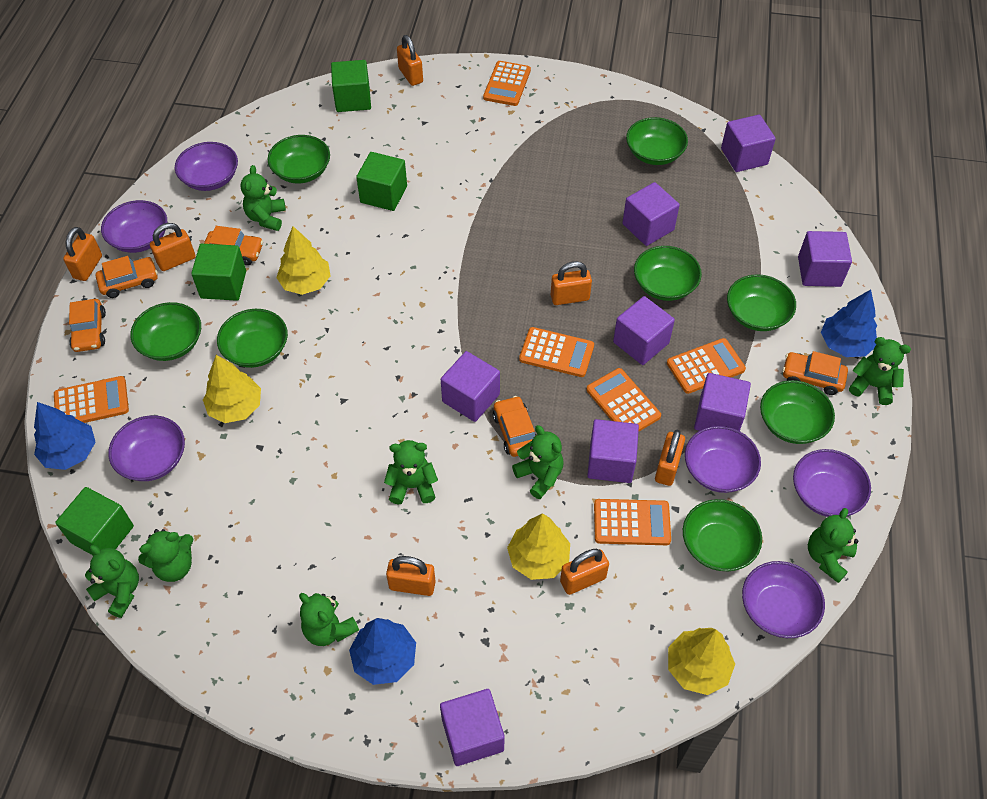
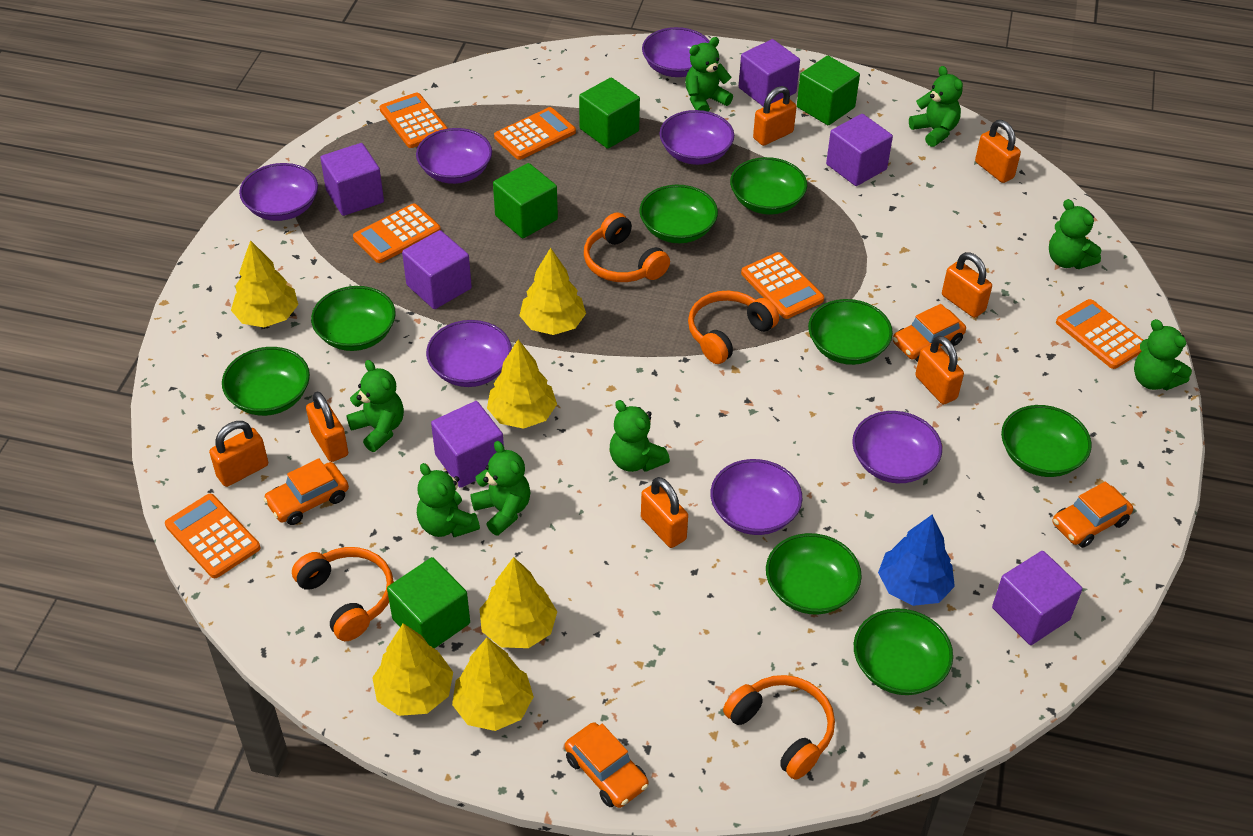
blue tree: [34,402,96,470] [349,618,416,685] [821,289,877,357] = 3 -> [878,515,955,606] = 1
orange car: [69,299,106,352] [96,256,158,298] [204,226,263,266] [493,396,536,457] [783,351,848,395] = 5 -> [263,458,349,525] [565,722,648,808] [893,304,966,362] [1053,481,1133,548] = 4
orange headphones: none = 0 -> [292,547,394,641] [584,212,670,282] [688,291,779,364] [723,675,835,780] = 4
purple bowl: [101,200,167,253] [108,415,185,481] [175,142,238,191] [685,426,761,493] [742,561,825,638] [793,449,871,517] = 6 -> [239,163,318,221] [416,128,492,184] [426,320,512,387] [642,27,710,77] [659,110,734,165] [710,459,803,535] [852,411,942,483] = 7
purple cube: [440,689,505,766] [441,351,500,422] [587,419,639,483] [613,296,675,365] [622,182,680,246] [694,373,751,431] [721,115,776,172] [798,231,852,287] = 8 -> [320,143,384,216] [402,230,472,309] [431,401,504,488] [739,39,800,107] [826,114,893,186] [992,551,1082,645] = 6
yellow tree: [203,355,261,423] [276,226,330,295] [507,513,570,580] [668,628,735,695] = 4 -> [231,240,298,327] [372,623,453,716] [452,638,534,731] [480,557,557,648] [487,340,557,429] [519,248,586,335] = 6

